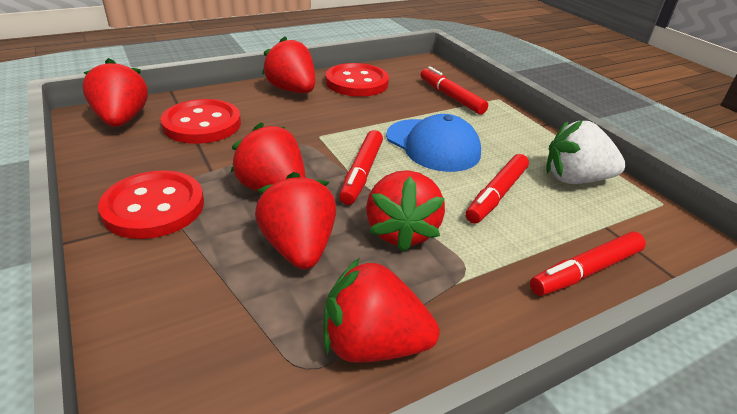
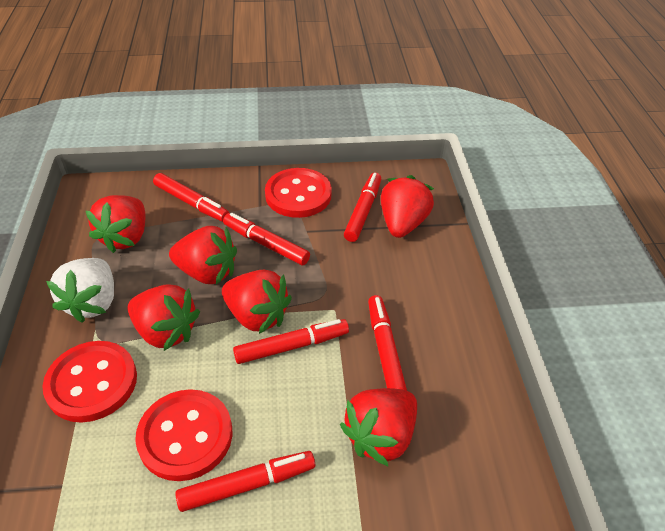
blue cap: [386,114,481,172] = 1 -> none = 0
red marker: [339,130,383,205] [421,66,488,114] [466,154,529,224] [530,232,646,296] = 4 -> [153,173,229,222] [175,451,315,512] [223,213,310,265] [233,319,349,364] [344,173,381,242] [368,295,407,391] = 6

